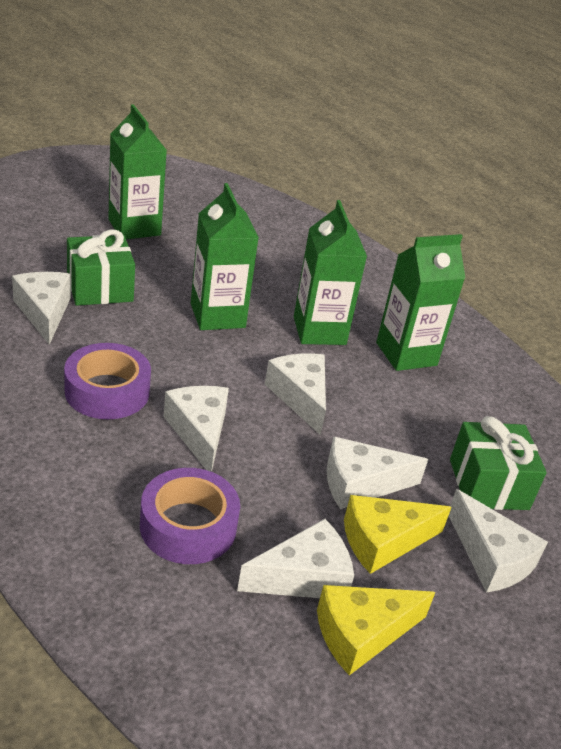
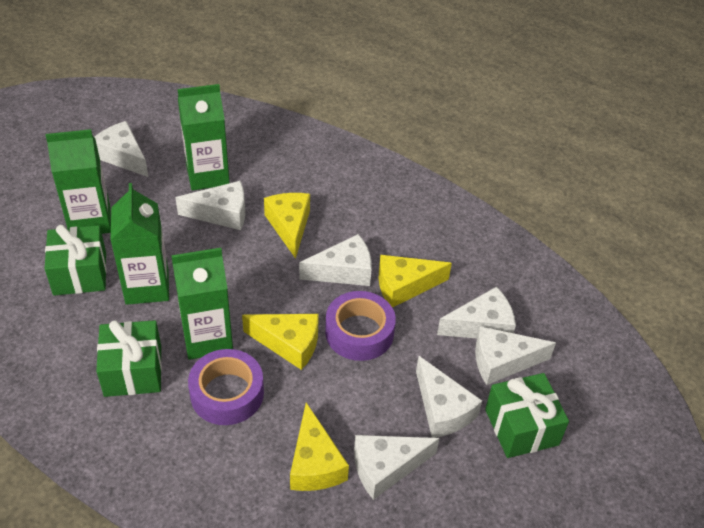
green gift: [67,230,135,306] [450,416,547,510] = 2 -> [45,225,107,296] [96,320,162,397] [485,373,569,458] = 3
white cheese: [12,272,71,345] [163,386,229,472] [237,519,354,598] [265,353,326,435] [327,437,428,509] [449,489,548,592] = 6 -> [94,121,148,177] [175,181,245,230] [299,234,372,286] [354,435,440,500] [416,356,482,438] [437,286,516,338] [475,326,556,385] = 7
yellow cheese: [317,585,435,675] [344,495,452,574] = 2 -> [242,314,319,370] [264,193,310,259] [290,402,349,491] [379,255,452,308] = 4

